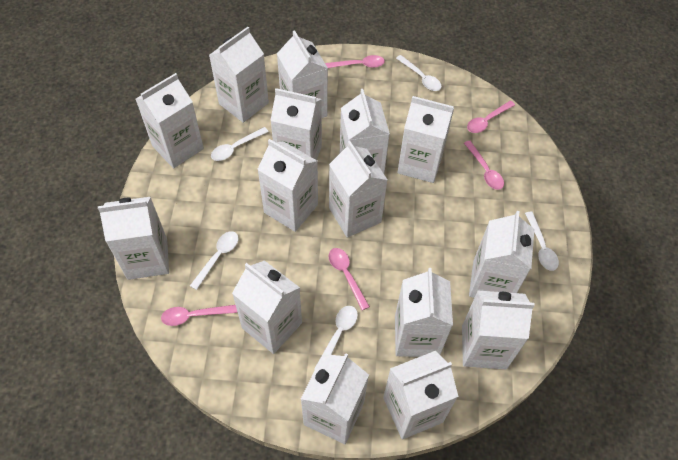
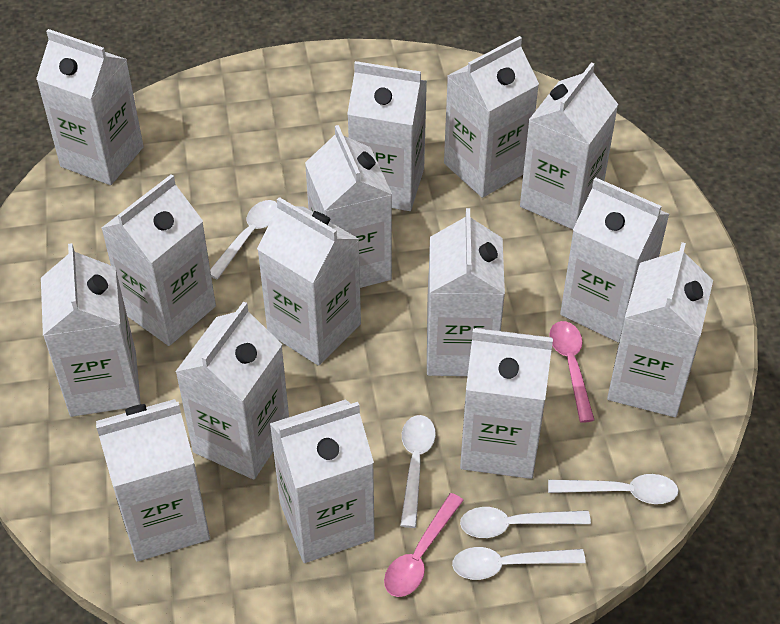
pink spoon: [161,305,237,326] [325,55,385,68] [329,248,370,310] [464,141,504,190] [467,101,515,133] = 5 -> [384,493,464,597] [549,321,594,423] = 2

